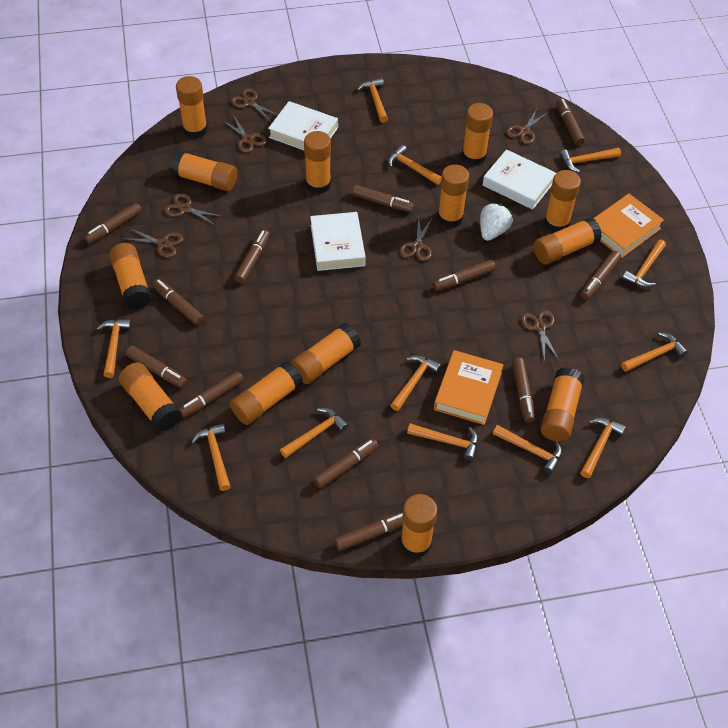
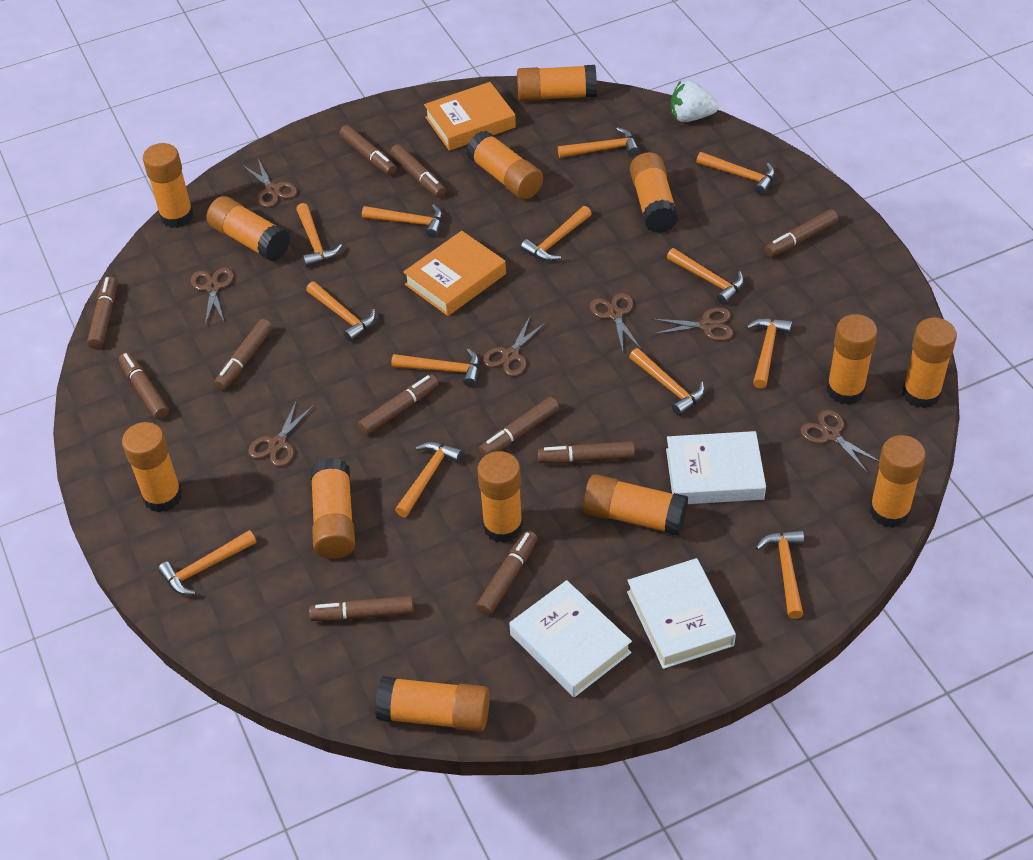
brown marker: [84,202,142,244] [126,346,187,388] [153,279,204,325] [179,371,244,418] [234,230,270,284] [313,438,378,488] [334,512,403,551] [352,185,414,212] [433,260,496,291] [512,358,535,423] [556,98,585,146] [581,251,621,300] = 12 -> [87,276,117,349] [119,352,169,420] [214,319,273,390] [309,596,414,621] [339,125,397,175] [358,374,438,435] [390,144,446,198] [476,530,537,616] [479,397,559,457] [538,441,635,464] [765,209,838,257] = 11
orange hammer: [97,319,132,378] [191,423,231,491] [280,408,348,458] [357,78,388,123] [388,145,441,185] [390,355,441,411] [407,423,478,461] [493,425,562,474] [559,148,621,173] [580,417,626,478] [621,332,688,372] [622,240,666,288] = 12 -> [158,530,256,595] [296,203,342,267] [306,282,376,342] [362,204,443,238] [391,349,480,387] [395,442,463,517] [521,206,592,262] [558,127,639,158] [629,348,705,416] [667,248,744,305] [696,152,775,195] [746,318,792,389] [756,530,804,619] = 13

